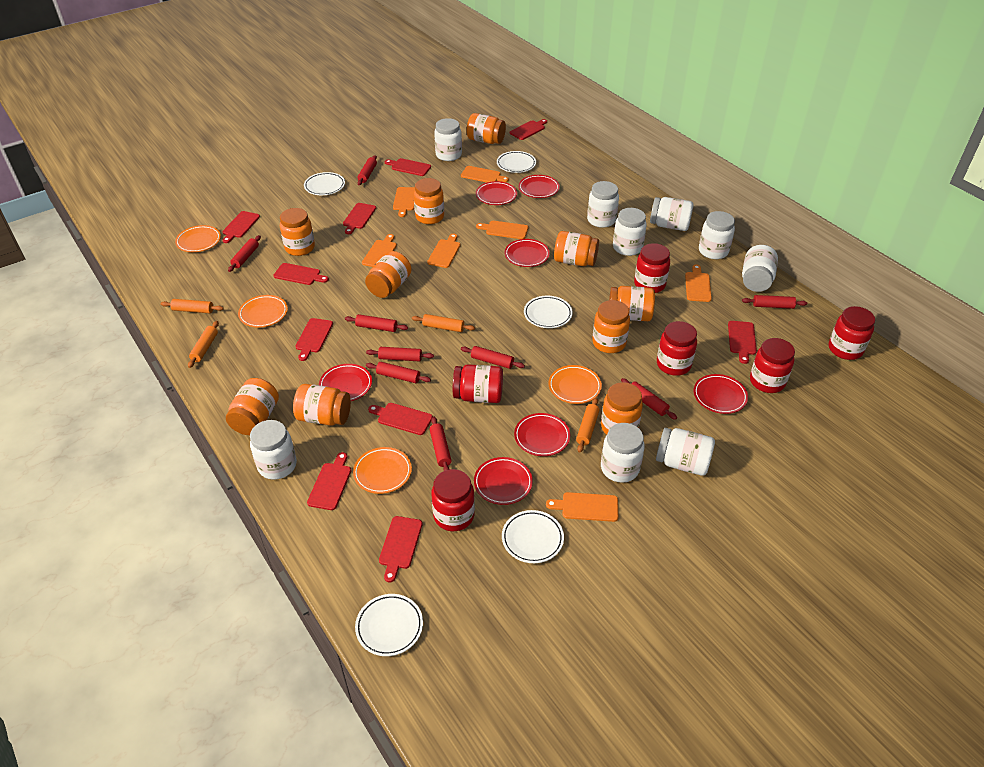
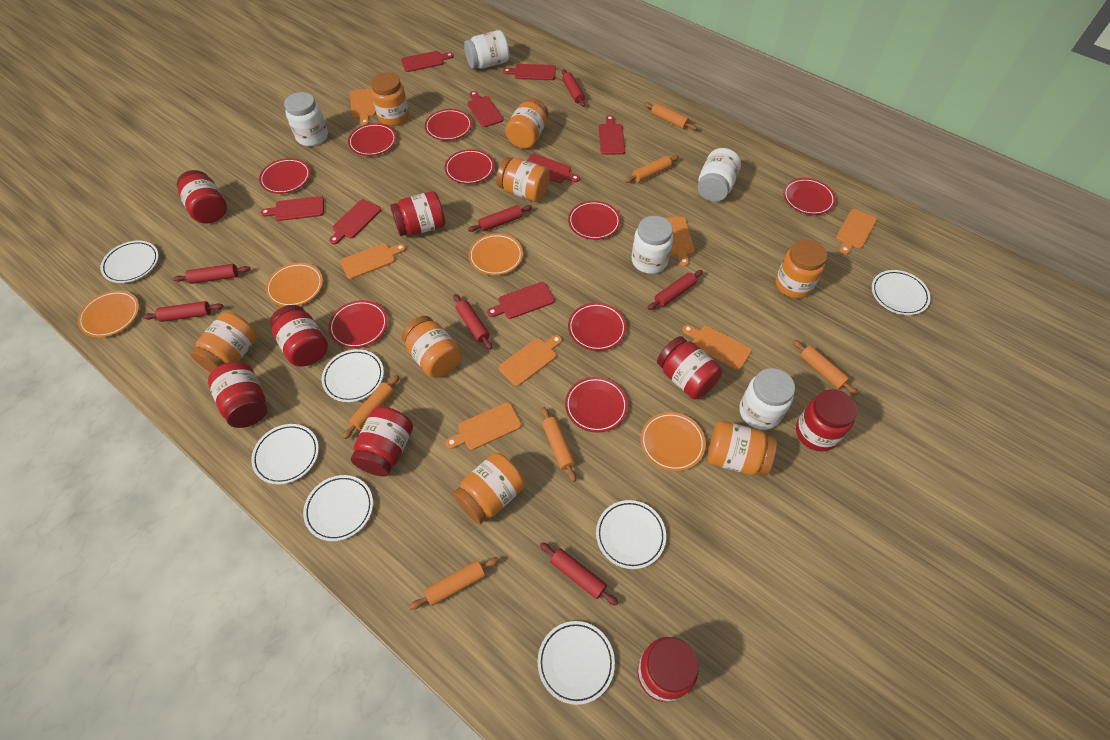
orange jar: [226,378,279,435] [280,208,315,256] [293,384,351,426] [365,251,412,298] [414,178,444,224] [466,113,506,144] [554,231,599,266] [592,300,630,353] [601,382,643,435] [609,286,655,321] = 10 -> [190,312,258,372] [371,72,409,126] [402,316,462,378] [453,453,525,524] [496,157,550,202] [505,98,548,149] [708,421,777,476] [776,240,827,298] = 8
orange rolling pin: [161,299,224,313] [188,321,219,368] [412,314,475,332] [576,398,600,453] = 4 -> [343,375,400,439] [409,557,499,609] [542,407,576,482] [625,155,679,183] [644,102,697,130] [793,340,858,396] = 6
red cutting board: [223,211,260,243] [273,263,329,285] [295,318,333,361] [307,452,351,510] [343,203,376,234] [368,403,433,435] [379,516,423,582] [385,158,431,176] [509,119,547,140] [728,321,757,364] = 10 -> [260,196,324,221] [329,199,381,244] [401,51,454,72] [467,91,504,127] [487,282,555,319] [503,64,556,80] [527,154,580,183] [599,115,625,155] = 8
red jar: [431,469,475,531] [453,364,503,403] [634,243,670,293] [657,321,697,376] [750,338,795,393] [829,306,875,360] = 6 -> [177,170,227,223] [208,362,267,428] [270,305,328,367] [351,406,413,476] [390,191,445,236] [638,637,699,702] [657,336,723,399] [796,389,857,451] = 8
red plate: [319,364,372,401] [474,457,533,505] [476,181,517,205] [505,239,550,267] [514,413,570,456] [519,175,560,198] [693,374,748,414] = 7 -> [259,158,310,194] [328,300,388,348] [348,123,396,156] [425,109,472,141] [445,149,494,184] [565,377,628,433] [568,201,621,240] [568,303,627,351] [783,178,836,215] = 9
red rolling pin: [228,235,261,272] [345,314,408,332] [358,155,377,185] [366,347,434,361] [366,362,431,383] [430,417,452,471] [461,346,525,369] [621,378,677,420] [742,295,807,309] = 9 -> [143,301,224,322] [173,264,250,284] [454,294,492,350] [468,205,532,232] [540,542,618,606] [562,69,585,107] [648,270,703,310] = 7
white jar: [250,420,297,480] [434,118,462,161] [587,181,619,228] [601,423,645,483] [613,208,647,256] [650,197,694,231] [656,428,715,476] [699,211,735,259] [742,245,778,292] = 9 -> [284,92,328,146] [464,30,509,69] [632,216,673,274] [698,148,741,202] [739,368,795,430] = 5
white plate: [304,172,345,195] [355,594,423,656] [497,151,536,173] [502,510,564,563] [524,296,573,328] = 5 -> [100,240,159,283] [251,424,319,484] [303,475,373,541] [322,349,384,402] [538,621,615,705] [596,500,666,569] [872,270,931,315] = 7

